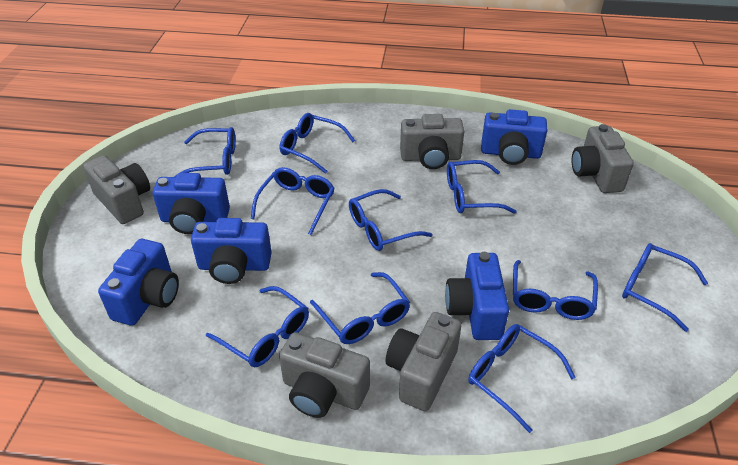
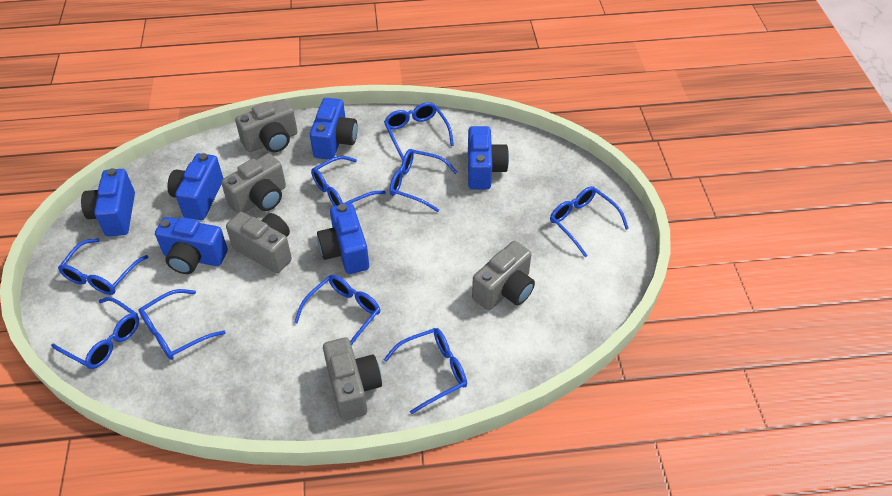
blue camera: [98,239,179,326] [153,173,230,234] [191,218,272,284] [445,252,509,340] [481,109,547,165] = 5 -> [81,168,135,236] [155,217,228,274] [167,153,223,220] [310,98,358,160] [317,203,369,274] [468,126,509,190] = 6
blue glasses: [174,127,236,177] [206,286,309,367] [251,167,335,235] [280,113,355,174] [310,272,410,344] [349,189,433,251] [447,160,517,214] [468,324,576,433] [513,260,598,320] [622,243,708,332] = 10 -> [51,297,139,369] [58,238,148,295] [139,289,226,360] [294,275,380,346] [311,156,386,206] [383,328,467,414] [384,102,454,161] [390,149,457,212] [550,186,629,257] = 9

